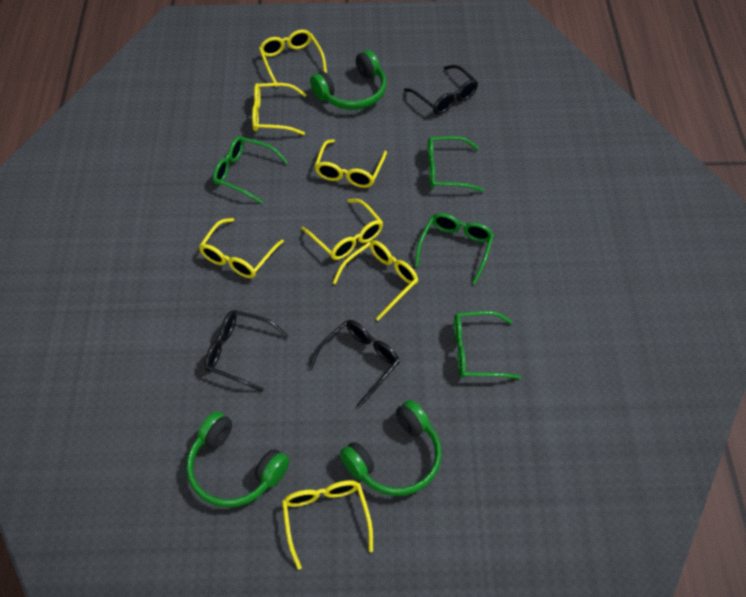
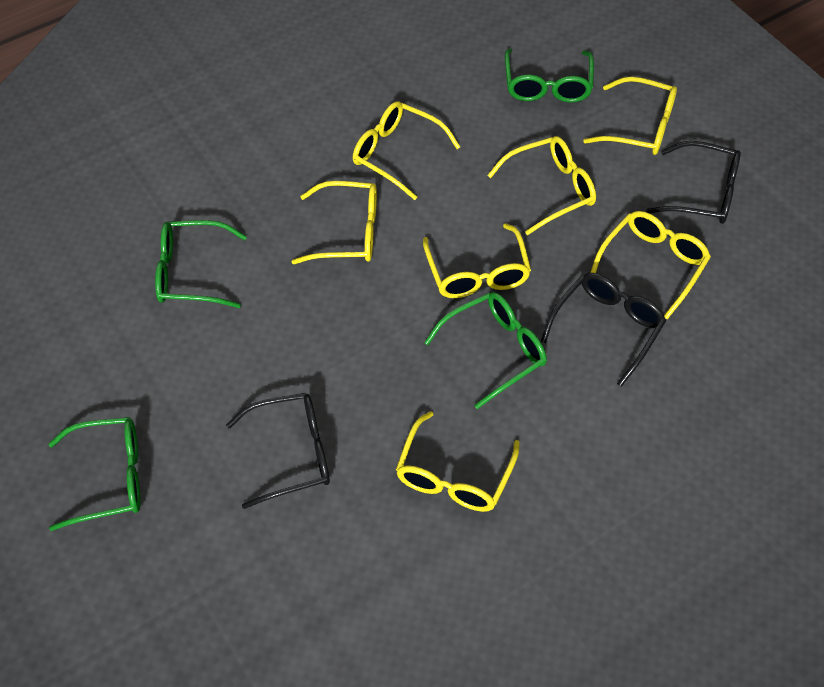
green headphones: [186,411,289,508] [310,50,386,110] [340,400,442,496] = 3 -> none = 0

